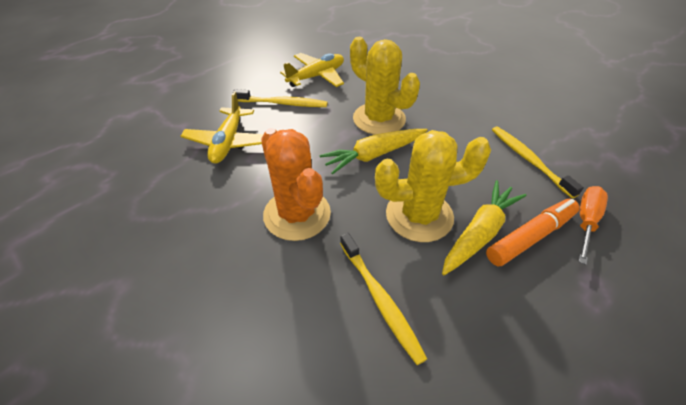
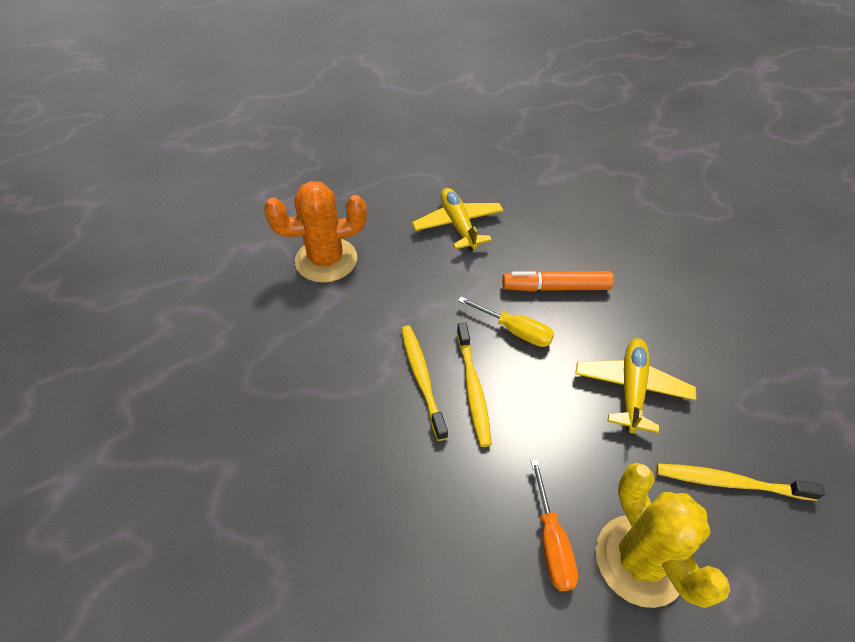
yellow cactus: [350,37,420,135] [375,130,491,242] = 2 -> [596,463,731,608] = 1
yellow carrot: [320,129,428,174] [442,180,527,275] = 2 -> none = 0
yellow screwdriver: none = 0 -> [458,297,554,347] = 1

